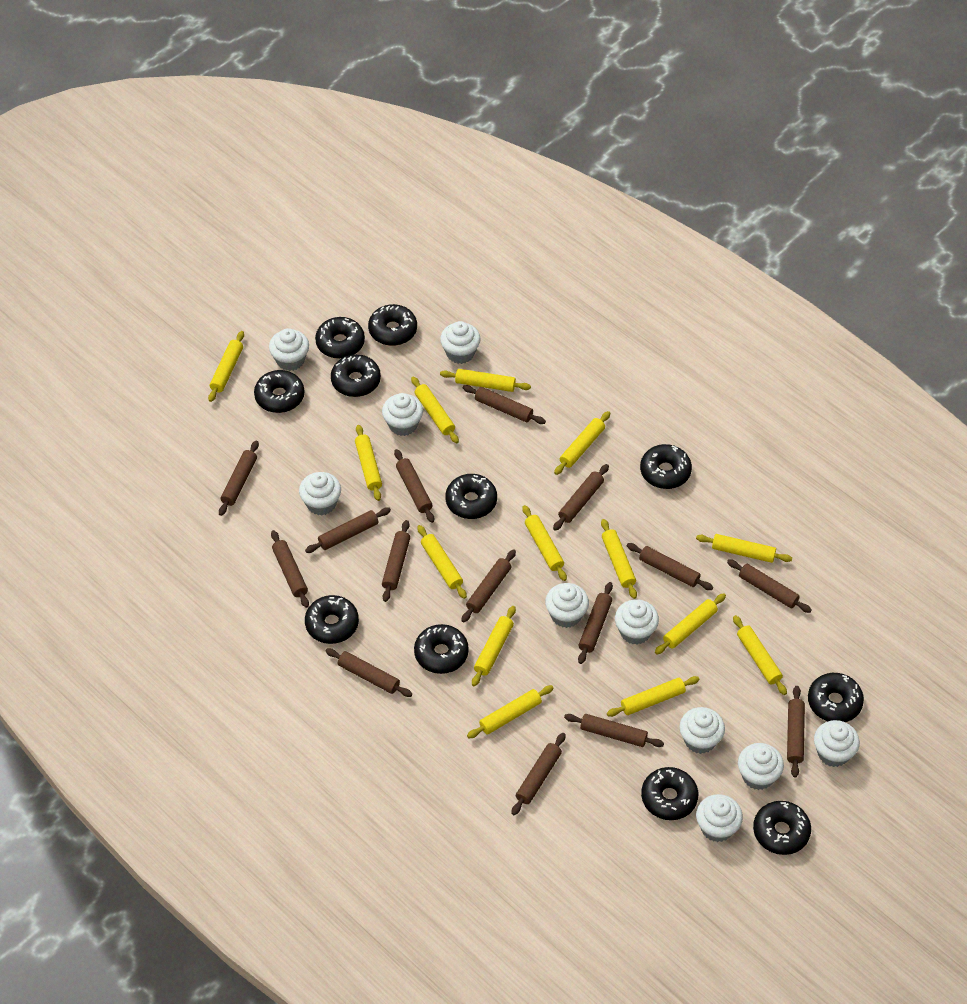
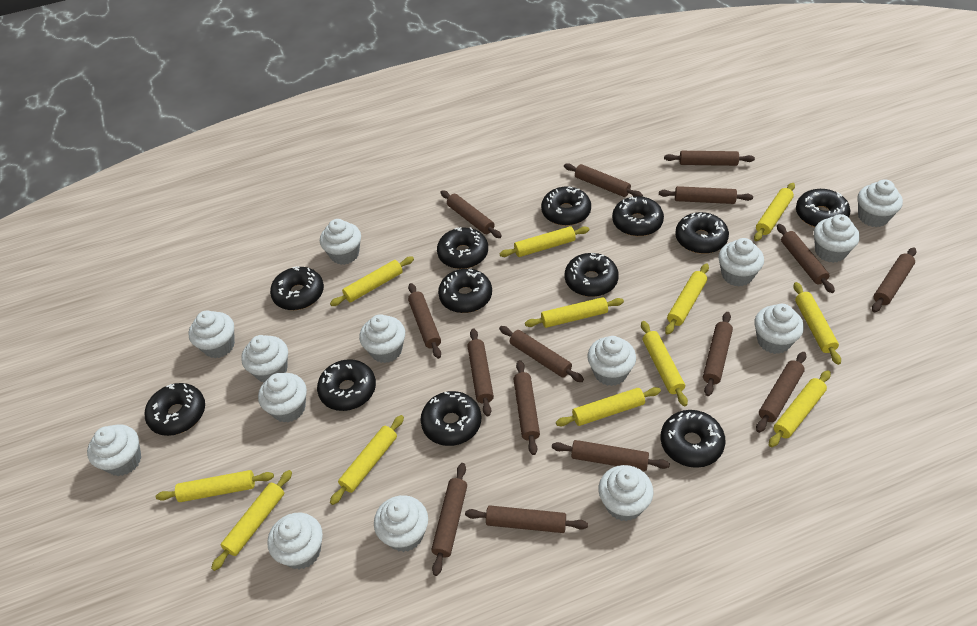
black donut: [254,370,305,413] [305,595,359,644] [315,317,365,359] [331,354,381,397] [368,304,417,346] [414,624,469,674] [445,474,497,519] [640,444,692,489] [641,767,698,820] [753,801,811,855] [808,673,864,722] = 11 -> [145,383,205,436] [270,266,324,310] [317,359,376,411] [420,391,481,446] [437,227,488,269] [438,269,492,313] [541,186,591,226] [565,253,619,297] [612,196,664,236] [661,410,725,468] [675,212,729,254] [796,189,850,227] = 12
white cupcake: [269,328,309,371] [299,472,341,515] [382,393,423,436] [440,321,480,364] [545,583,589,628] [615,599,659,645] [679,707,725,754] [696,794,743,842] [738,743,784,790] [814,720,860,767] = 10 -> [87,424,141,476] [188,310,235,358] [241,335,288,383] [258,373,307,422] [267,513,323,570] [320,219,361,265] [359,314,405,363] [374,495,428,552] [587,336,636,386] [598,465,653,521] [718,238,764,286] [754,304,804,354] [814,214,860,263] [857,179,903,227] = 14
yellow rolling pin: [208,331,244,402] [355,425,382,501] [411,377,459,443] [417,525,467,599] [440,369,531,392] [467,685,554,738] [472,606,516,686] [522,505,567,581] [554,411,610,475] [601,519,637,599] [607,676,700,717] [655,593,726,654] [696,534,792,563] [733,615,787,695] = 14 -> [156,470,274,502] [211,470,292,571] [330,256,414,306] [330,415,404,505] [499,226,589,257] [525,297,624,328] [556,387,661,427] [641,321,688,406] [665,264,709,335] [754,183,795,241] [769,370,831,447] [793,282,841,365] = 12

